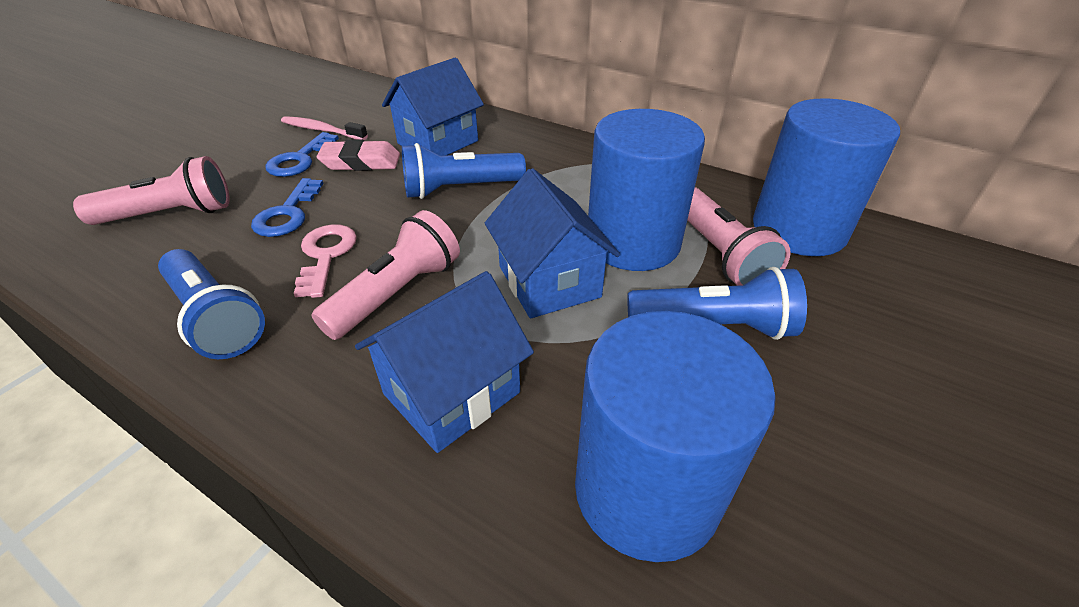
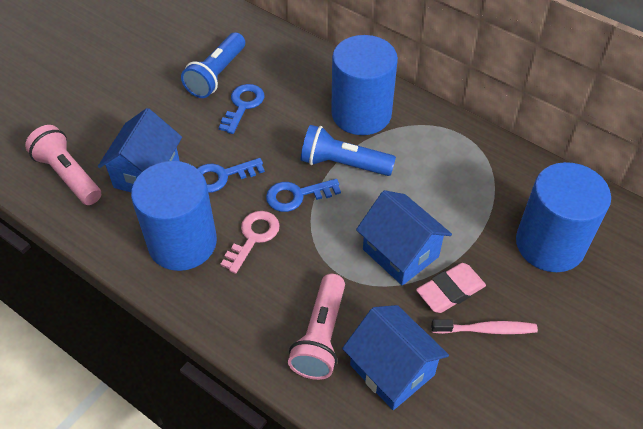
blue flashlight: [158,249,265,359] [402,143,526,199] [627,267,807,340] = 3 -> [181,33,245,98] [301,125,396,176] = 2
blue key: [251,178,324,237] [265,132,339,177] = 2 -> [197,158,265,193] [219,84,264,134] [266,179,341,212] = 3
pink flashlight: [73,156,230,225] [312,210,460,340] [687,187,791,286] = 3 -> [25,125,101,205] [288,274,345,380] = 2

